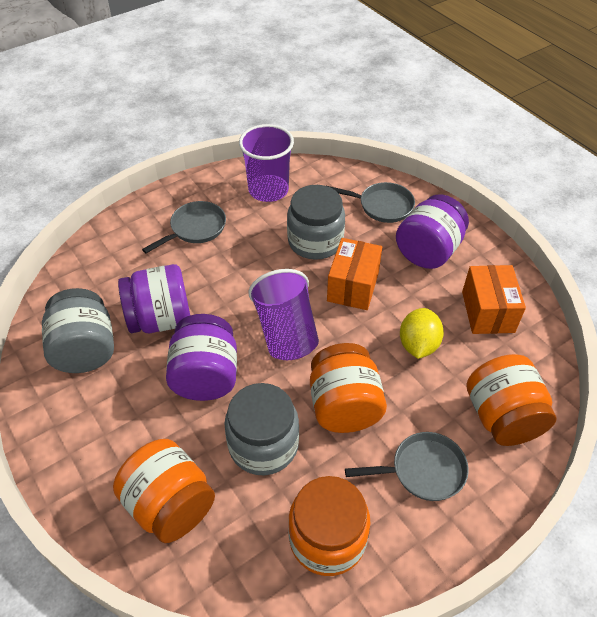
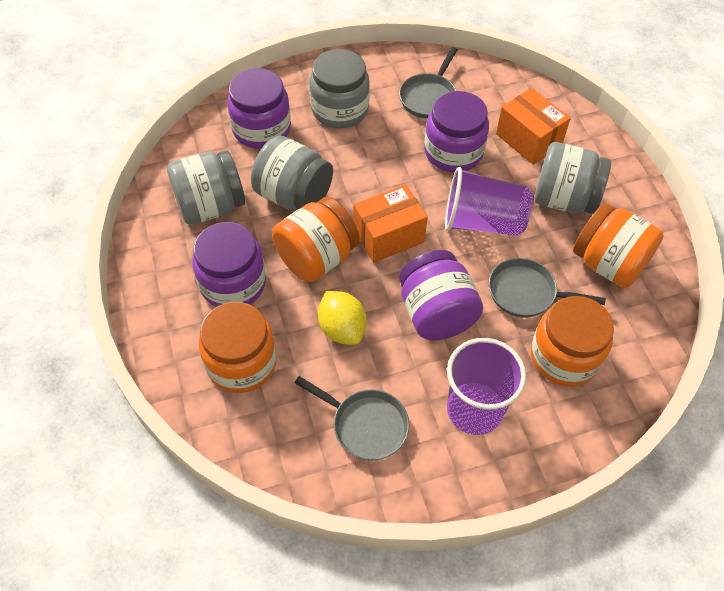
grey jar: [42,288,114,373] [224,383,299,475] [287,185,345,260] = 3 -> [167,151,245,225] [251,136,333,211] [310,49,370,128] [534,142,611,214] = 4
purple jar: [118,264,190,333] [166,314,237,401] [396,194,469,269] = 3 -> [192,222,266,307] [227,68,291,149] [399,250,483,340] [424,91,489,172] = 4

